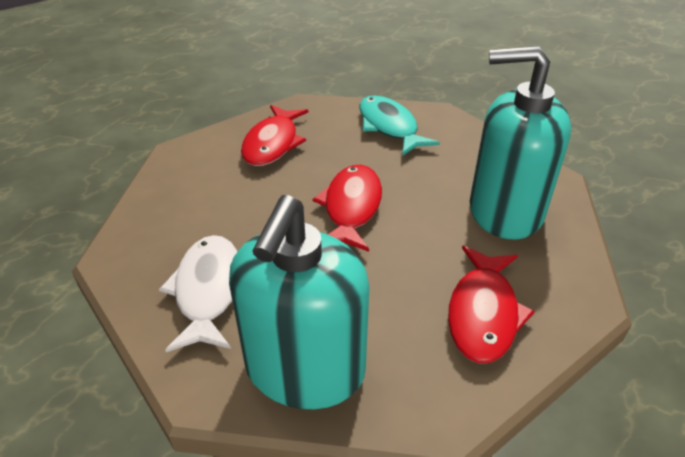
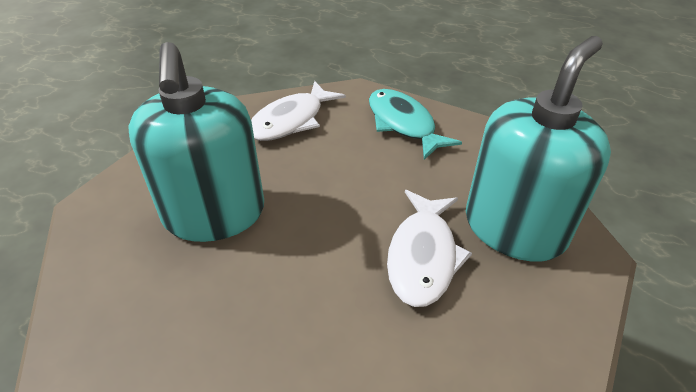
red fish: [241,105,308,166] [312,165,382,252] [448,245,535,363] = 3 -> none = 0
white fish: [159,235,238,352] = 1 -> [251,81,346,141] [387,190,472,307] = 2

